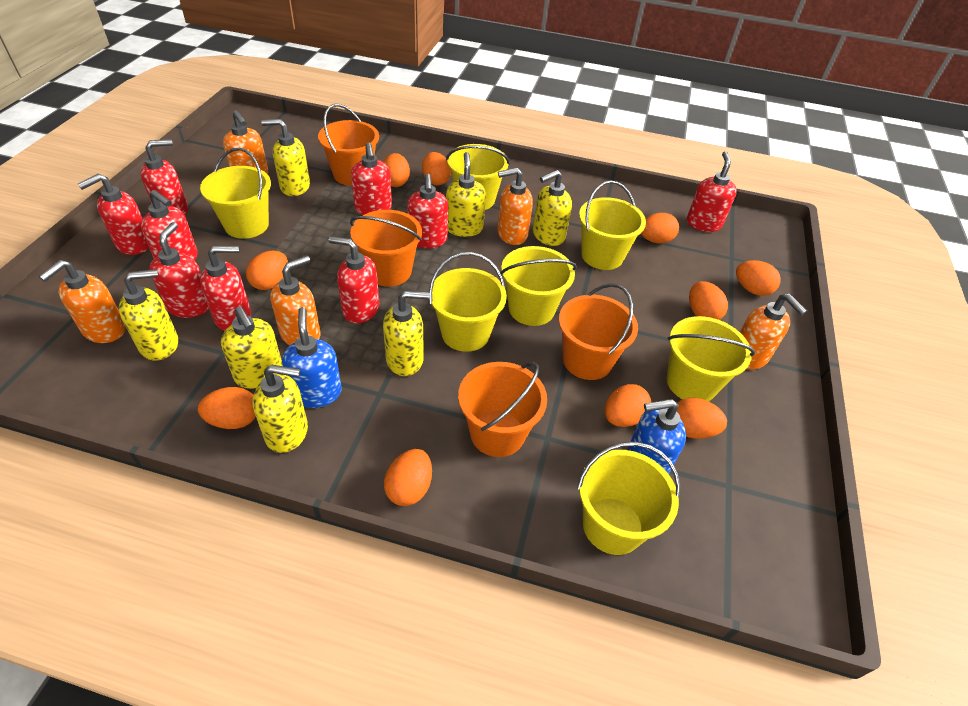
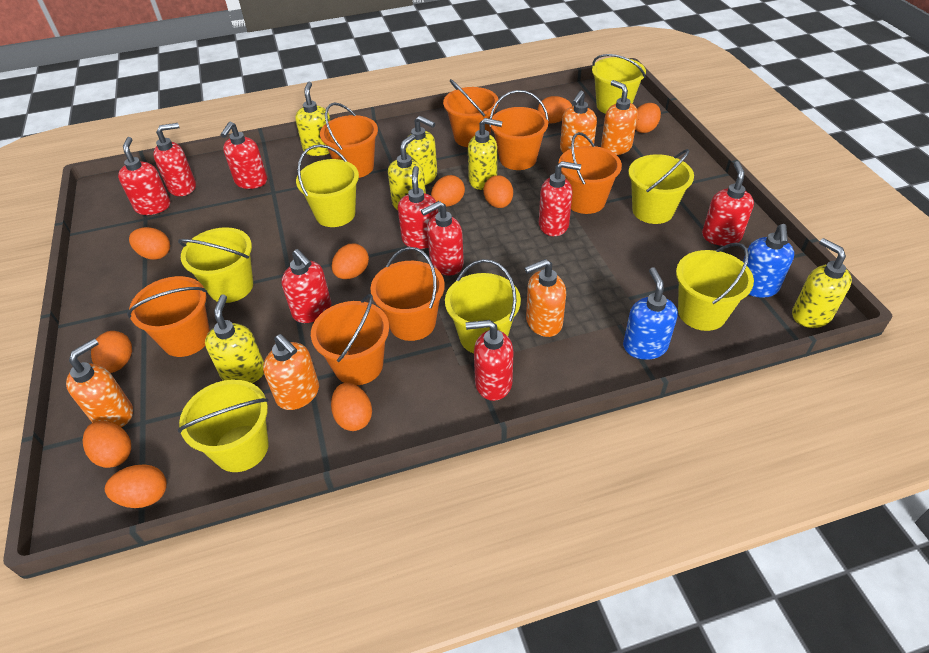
orange bucket: [318,104,379,186] [350,210,422,287] [458,362,547,457] [559,283,638,380] = 4 -> [127,276,210,357] [311,294,389,385] [320,103,378,178] [370,247,445,341] [443,79,499,147] [489,90,549,170] [558,132,622,214] = 7
yellow soap dispenser: [119,269,178,361] [221,306,283,389] [253,364,308,453] [261,119,310,196] [383,290,430,376] [446,152,486,237] [533,170,572,246] = 7 -> [205,294,264,383] [295,82,331,156] [388,134,426,210] [406,116,437,185] [468,118,503,190] [792,238,852,328] = 6

